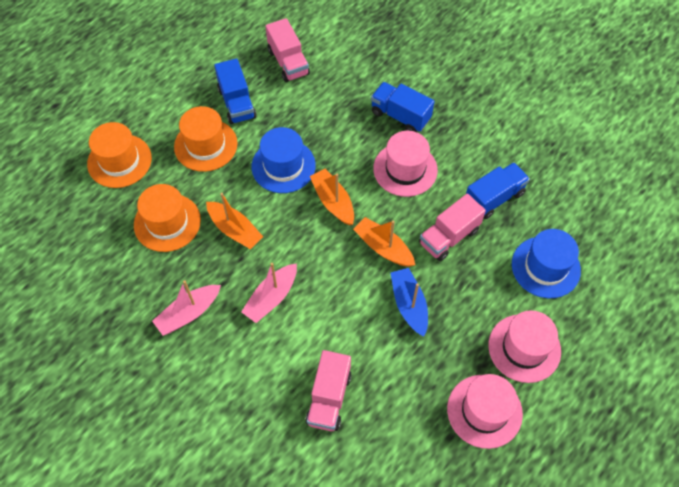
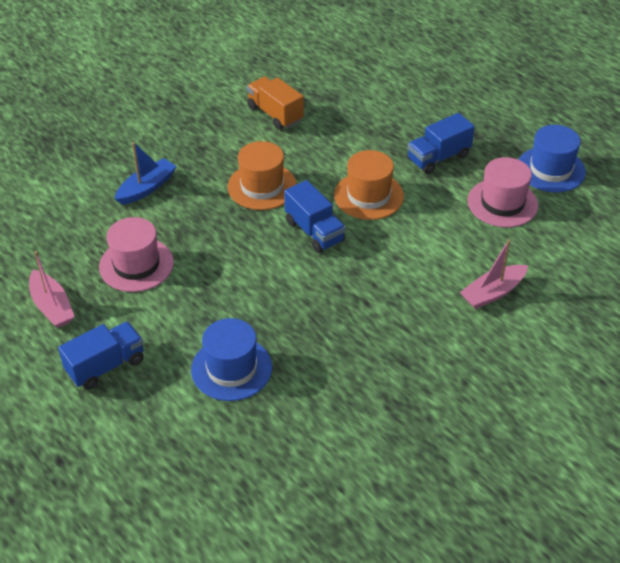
orange boat: [206,193,263,249] [310,169,354,225] [353,217,415,267] = 3 -> none = 0
orange hat: [87,122,152,188] [134,184,201,252] [174,106,238,172] = 3 -> [228,141,297,210] [334,150,404,220] = 2
orange truck: none = 0 -> [247,76,304,130] = 1
pink hat: [373,131,438,197] [447,374,523,449] [488,310,561,383] = 3 -> [99,217,174,292] [467,157,538,227] = 2
pink truck: [266,18,310,82] [305,350,352,431] [419,193,486,261] = 3 -> none = 0

